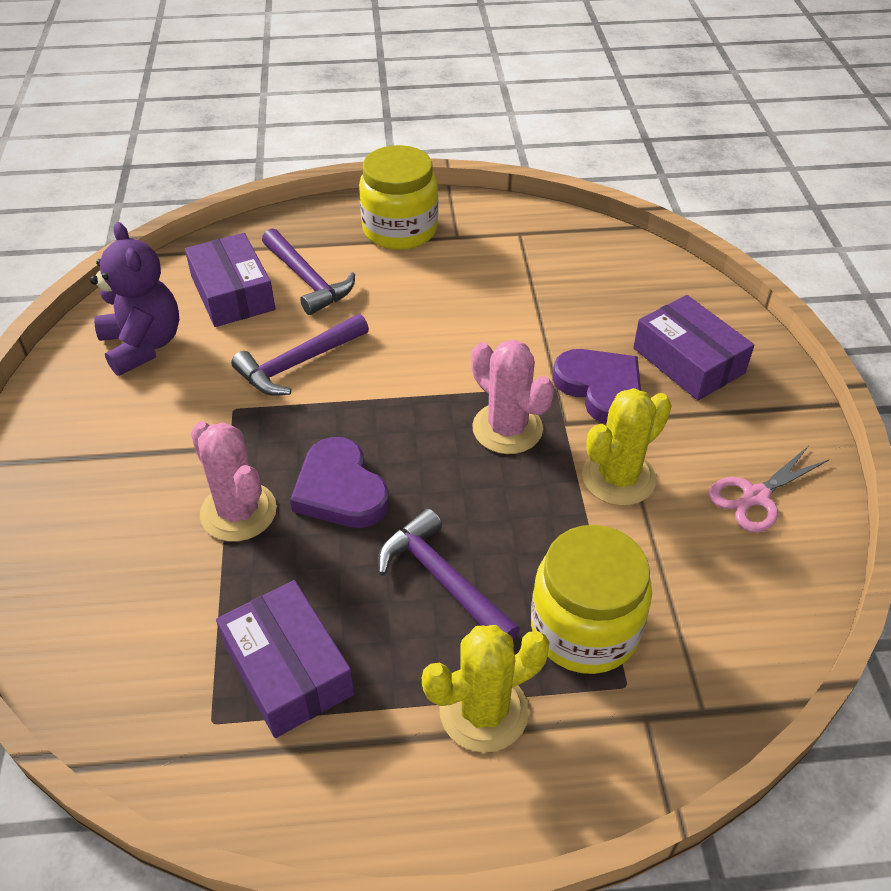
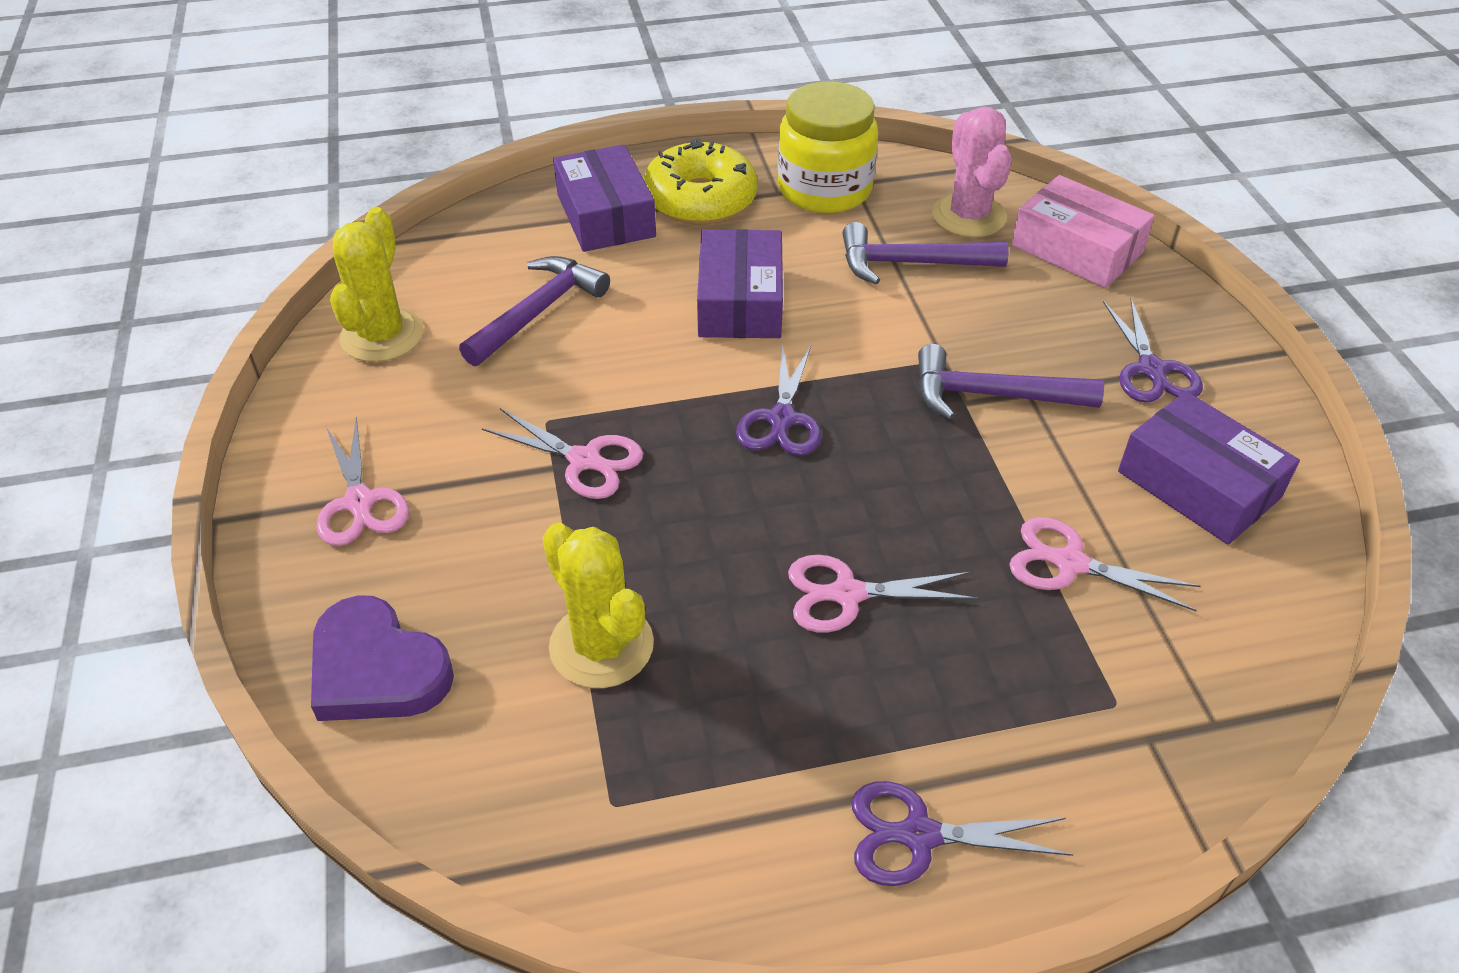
pink box: none = 0 -> [1012,175,1155,288] = 1
pink cactus: [191,421,277,542] [471,340,554,454] = 2 -> [932,107,1012,237] = 1
pink scissors: [709,447,829,533] = 1 -> [316,417,409,546] [482,408,643,499] [788,555,978,633] [1009,517,1201,611] = 4
purple heart: [290,437,389,528] [553,349,641,424] = 2 -> [311,595,454,721] = 1
purple scissors: none = 0 -> [736,343,821,456] [852,781,1073,886] [1103,298,1203,403] = 3
purple teddy bear: [90,222,179,376] = 1 -> none = 0
yellow donut: none = 0 -> [643,138,758,225] = 1
yellow jar: [359,145,438,250] [531,525,652,674] = 2 -> [778,81,878,213] = 1

